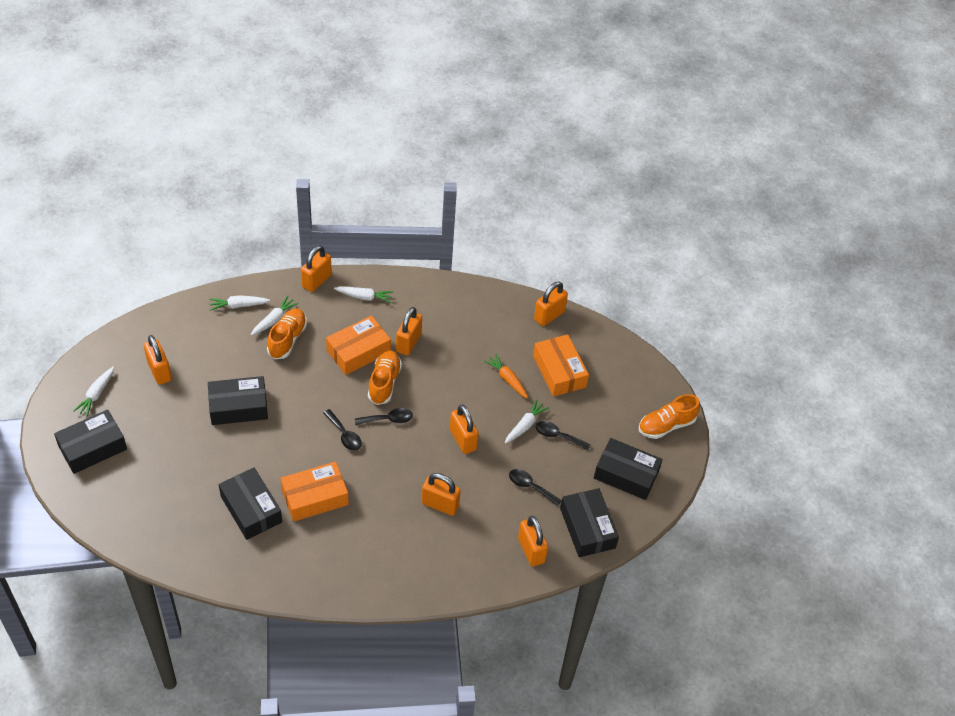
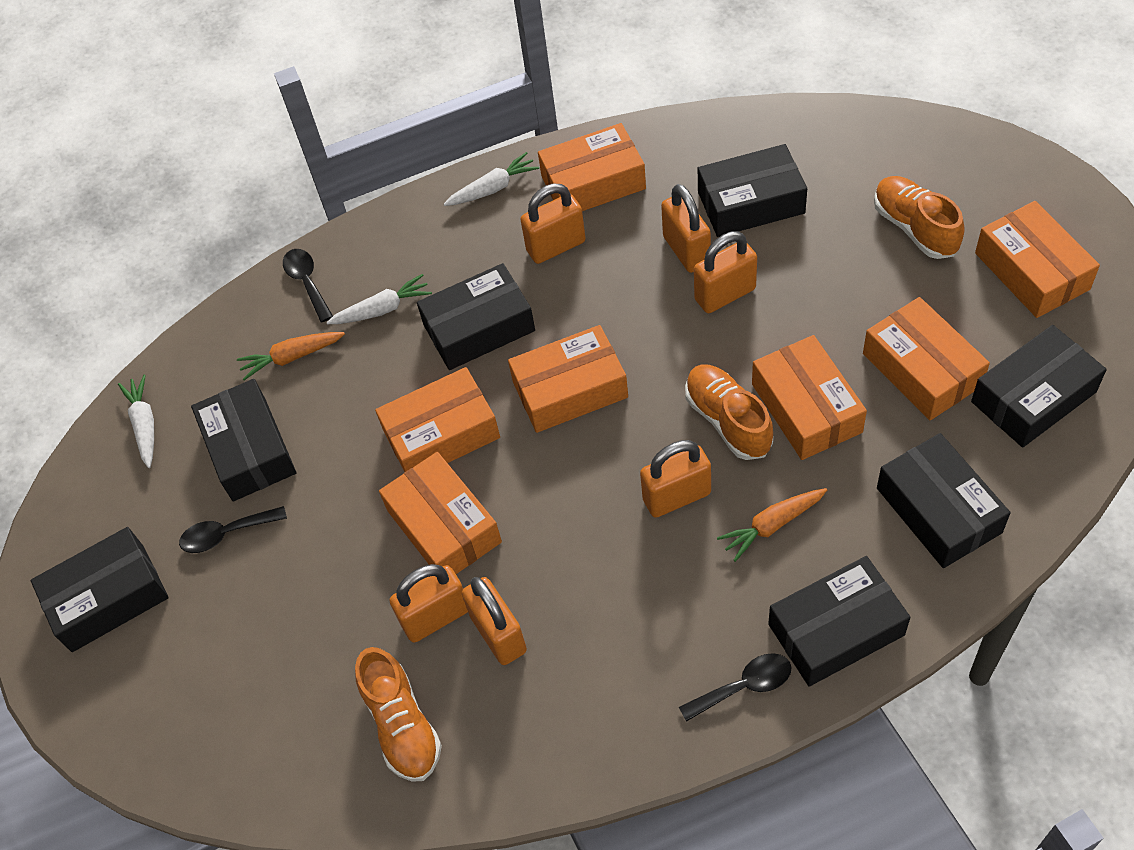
black box: [54,410,127,474] [208,376,268,425] [219,468,282,540] [560,488,619,557] [594,438,663,500] = 5 -> [31,527,169,652] [191,379,296,501] [417,263,535,370] [698,144,807,237] [768,556,911,687] [877,433,1011,568] [971,325,1107,448] = 7
black spoon: [324,409,362,451] [355,408,413,425] [509,469,562,506] [535,421,591,451] = 4 -> [179,506,287,553] [283,249,333,322] [679,653,792,722] = 3
orange box: [280,462,349,522] [326,315,391,375] [533,334,589,397] = 3 -> [375,367,500,472] [379,452,502,574] [508,325,628,433] [538,123,646,211] [752,335,867,460] [863,297,990,420] [975,201,1100,318] = 7
orange carrot: [484,353,528,398] = 1 -> [237,332,345,380] [717,488,827,562] = 2
orange padlock: [144,335,172,385] [301,245,332,292] [396,307,422,356] [422,473,461,516] [450,404,479,454] [518,516,548,567] [534,282,568,326] = 7 -> [389,564,468,643] [462,577,527,665] [520,184,585,264] [640,440,711,518] [661,184,711,273] [694,232,757,313] = 6
white carrot: [73,366,114,417] [209,295,270,311] [251,296,299,336] [334,286,393,303] [505,399,549,444] = 5 -> [118,374,154,468] [326,274,432,324] [444,152,539,206] = 3

